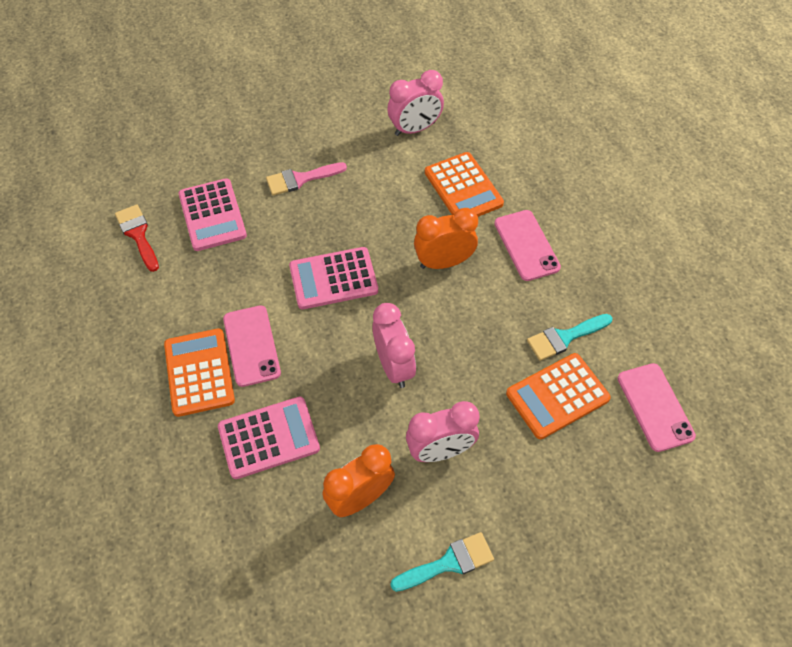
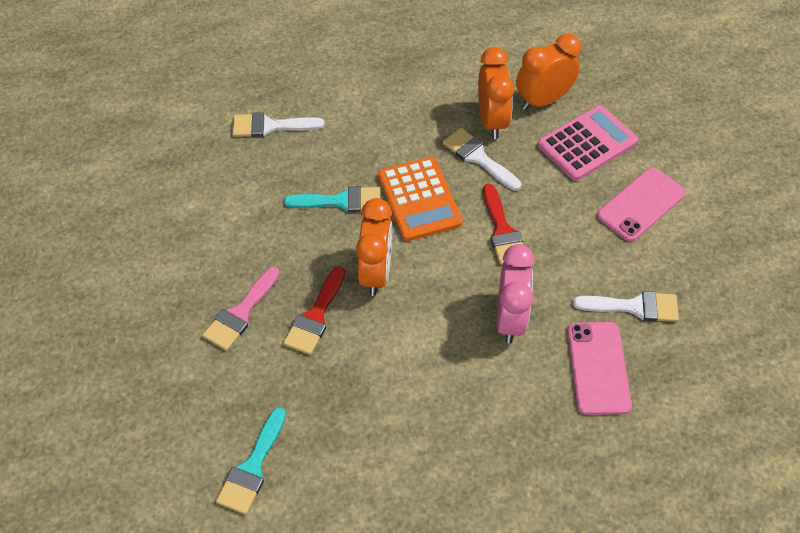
orange calculator: [164,328,235,417] [425,152,504,217] [506,353,611,439] = 3 -> [378,157,463,241] = 1
orange clock: [323,444,395,517] [414,208,478,269] = 2 -> [356,198,392,296] [478,47,514,139] [516,34,581,110] = 3
pink calculator: [178,178,247,251] [218,397,320,479] [289,247,378,309] = 3 -> [538,105,638,181] = 1
pink clock: [373,303,416,388] [387,70,444,136] [406,401,479,462] = 3 -> [497,244,535,343] = 1
pink phone: [223,305,281,387] [494,210,561,281] [617,363,696,452] = 3 -> [567,322,632,415] [597,167,686,242] = 2
red brush: [115,204,159,272] = 1 -> [283,266,345,355] [483,184,523,265] = 2
white brush: none = 0 -> [233,112,325,137] [443,128,521,191] [573,291,679,322] = 3

